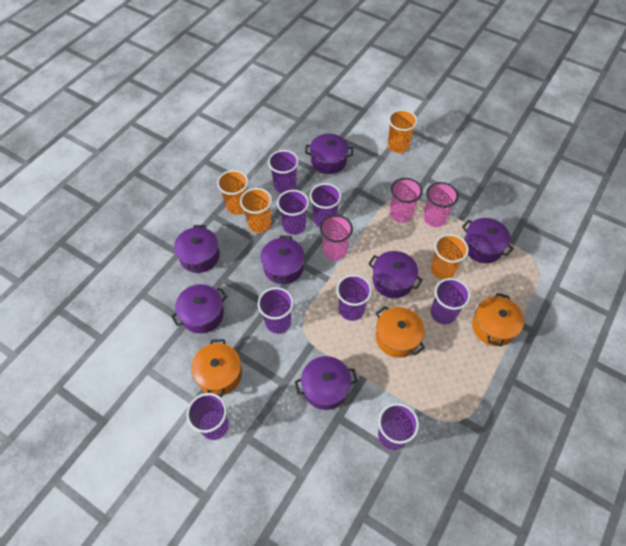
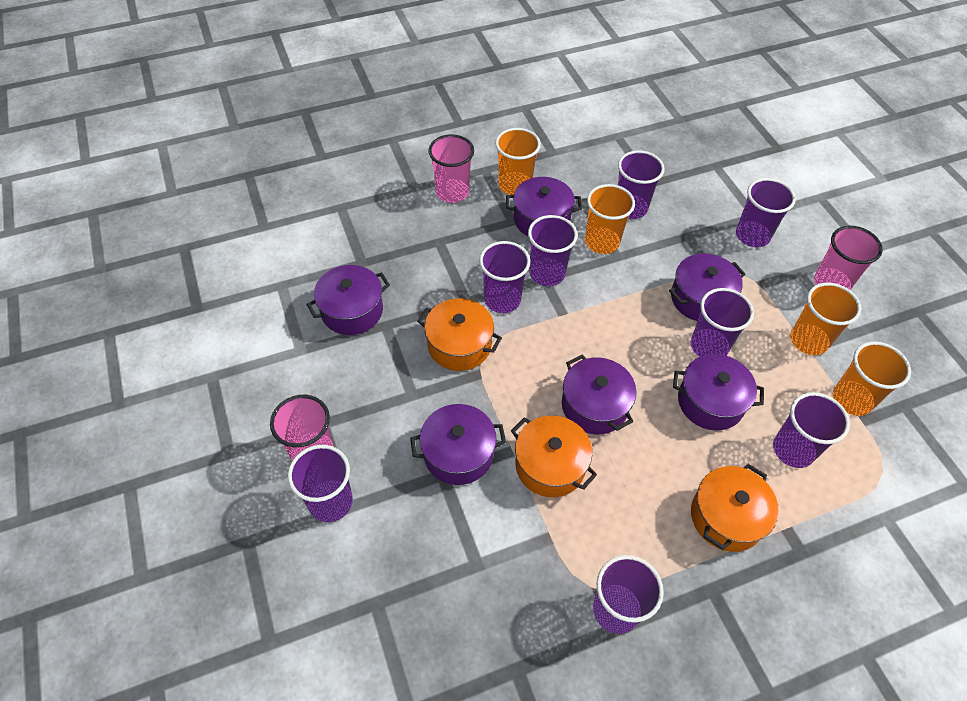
purple pot: [171,284,227,333] [174,225,220,273] [260,235,305,284] [295,356,358,410] [305,134,353,174] [368,251,423,298] [462,218,514,263] = 7 -> [306,265,390,335] [410,404,506,485] [506,177,582,236] [562,355,636,434] [669,253,746,321] [673,354,764,431] = 6

